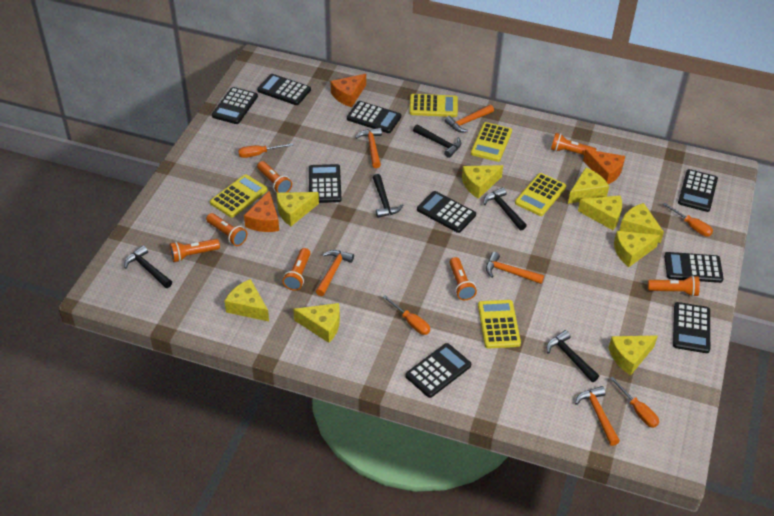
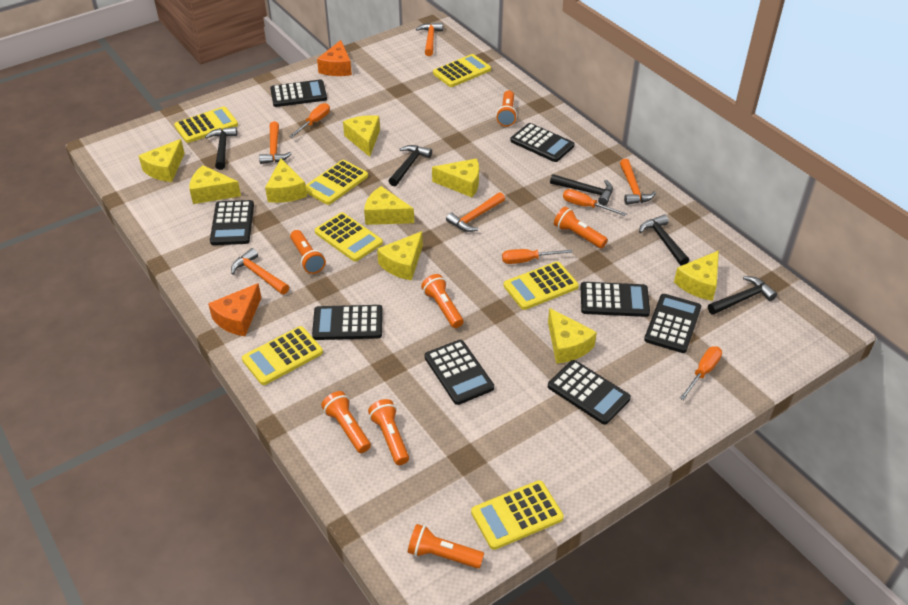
black calculator: [212,87,258,124] [257,74,311,105] [309,164,342,203] [347,101,401,133] [406,343,471,398] [417,191,476,233] [664,252,724,283] [673,302,710,353] [678,169,718,212] = 9 -> [210,200,254,245] [270,80,327,107] [312,305,383,340] [425,340,494,405] [510,123,575,162] [548,360,631,425] [581,282,650,317] [644,294,701,353] = 8
orange cheese: [244,191,279,232] [331,74,366,107] [583,149,625,184] = 3 -> [208,283,261,336] [317,40,352,76] = 2
yellow calculator: [210,174,267,218] [409,94,458,117] [471,122,512,162] [478,300,521,348] [515,173,566,216] = 5 -> [174,107,238,143] [242,326,323,385] [306,160,368,205] [315,212,383,262] [433,54,491,87] [471,480,564,550] [504,261,579,310] = 7

